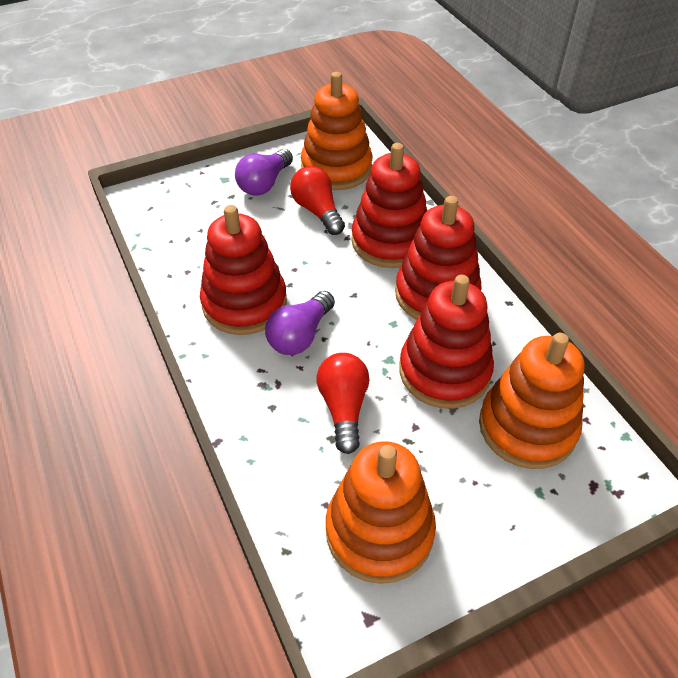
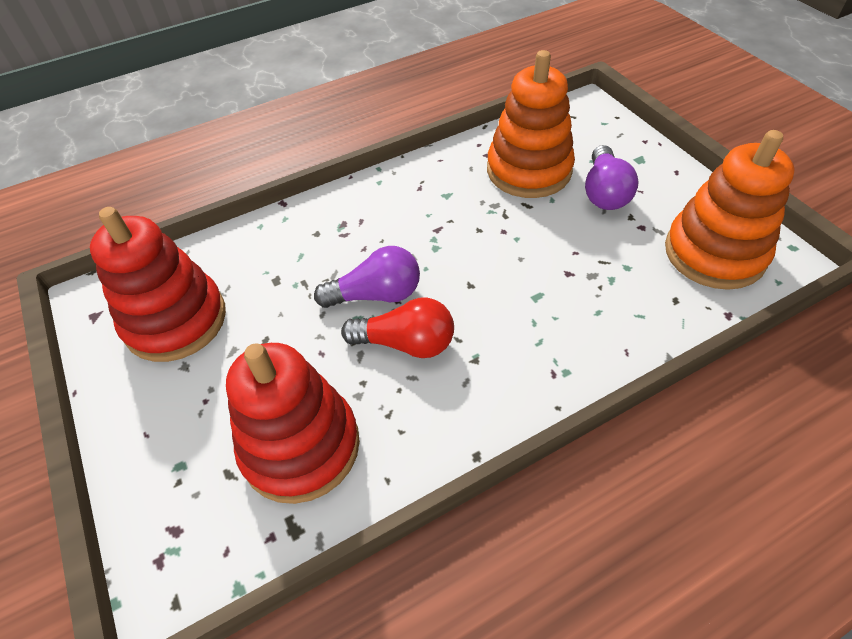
orange stacking toy: [301,72,373,190] [326,441,436,584] [479,333,585,469] = 3 -> [487,50,575,198] [665,130,795,290] = 2
red light bulb: [290,166,345,235] [317,353,369,454] = 2 -> [341,298,454,358] = 1
red stacking toy: [200,205,287,335] [351,143,427,268] [395,196,481,320] [399,275,494,409] = 4 -> [90,207,226,362] [226,343,360,504] = 2

